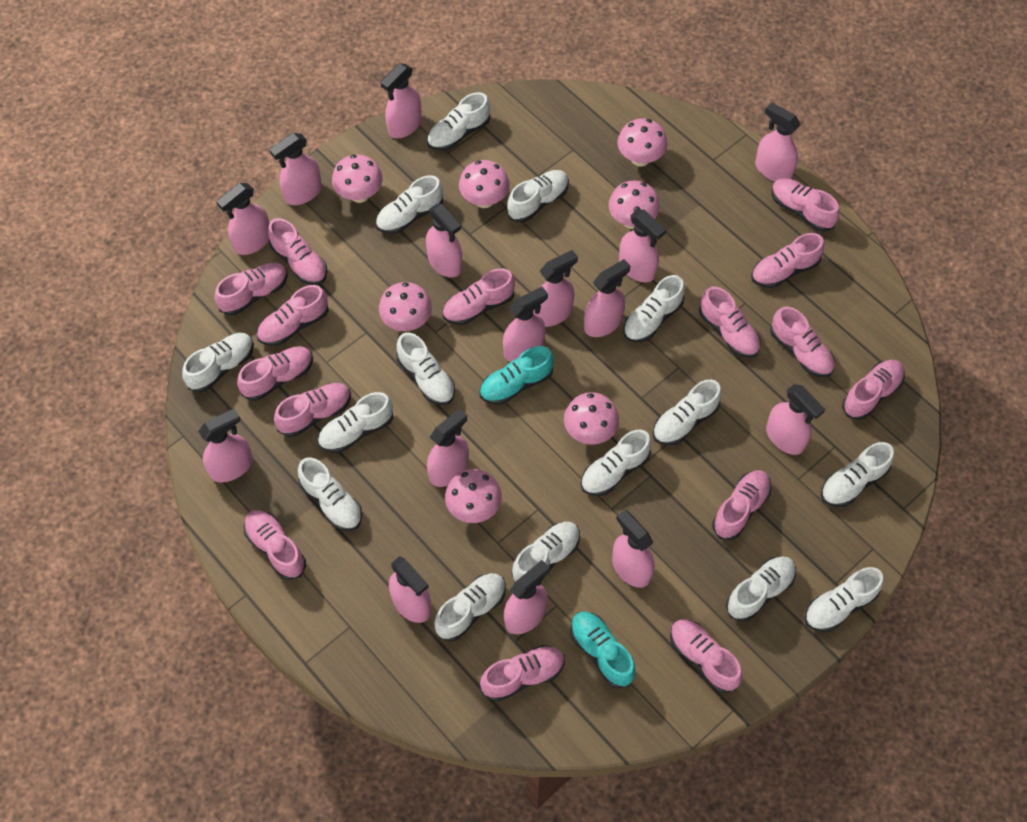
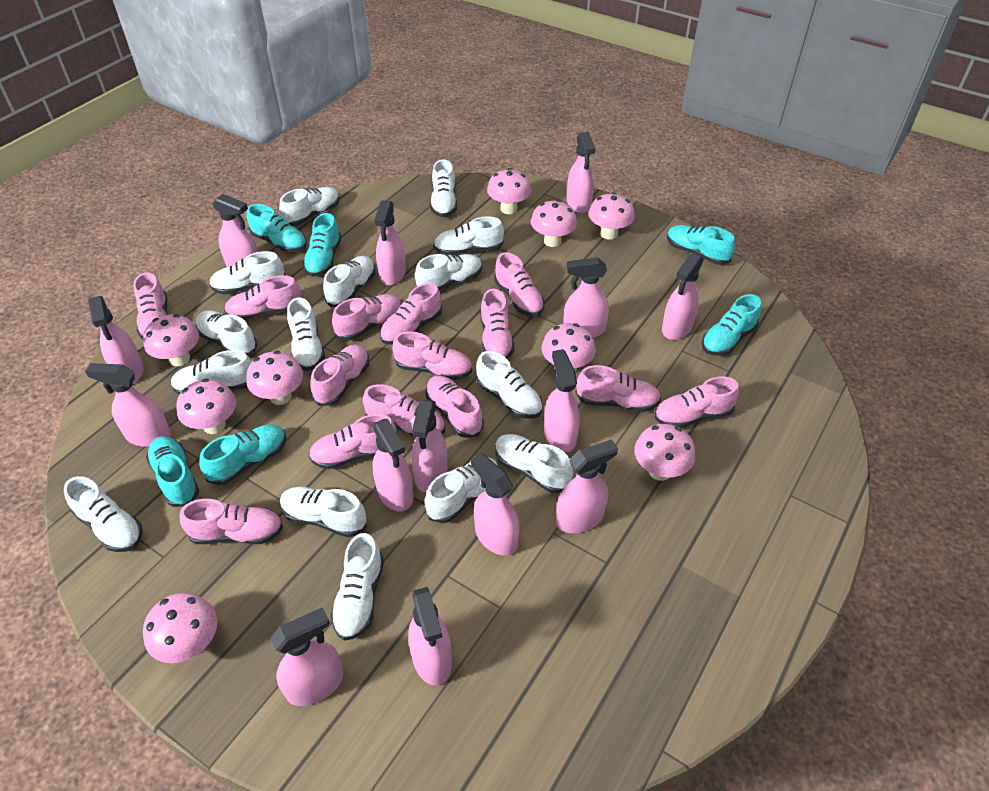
pink mushroom: [332,155,383,203] [379,282,432,331] [445,469,502,523] [459,160,510,208] [564,392,619,445] [609,181,660,229] [617,119,667,167] = 7 -> [143,314,199,366] [143,593,217,663] [177,379,236,434] [246,351,303,405] [487,168,532,214] [531,200,577,247] [542,323,596,372] [589,192,635,240] [634,424,695,481] = 9
pink shoe: [215,262,288,315] [237,346,313,401] [244,510,306,580] [257,285,328,346] [268,218,327,285] [274,383,351,437] [442,268,515,325] [480,645,565,702] [670,619,742,693] [699,287,761,358] [712,470,772,540] [751,233,824,288] [770,307,835,377] [772,178,839,232] [842,360,905,420] = 15 -> [133,272,167,339] [180,499,283,544] [224,275,302,320] [308,414,397,469] [311,344,370,406] [332,294,402,340] [363,384,445,438] [380,283,442,345] [392,331,472,380] [426,375,484,438] [480,289,514,358] [494,252,544,316] [576,365,661,412] [655,376,739,428] = 14
pink spray bottle: [198,409,253,482] [216,183,270,255] [269,133,322,205] [380,63,422,138] [389,556,432,623] [426,204,462,278] [427,409,469,487] [503,287,548,362] [504,560,550,634] [533,250,578,327] [584,259,630,337] [612,510,654,588] [619,210,666,282] [755,102,801,182] [766,384,825,455] = 15 -> [85,363,171,447] [88,296,143,384] [212,194,258,267] [270,607,343,706] [372,419,414,511] [374,200,406,285] [408,587,452,686] [412,400,448,493] [471,453,520,556] [544,349,580,452] [556,439,618,533] [563,257,609,338] [567,132,596,213] [662,253,704,340] = 14
turquoise shoe: [480,346,554,405] [570,611,636,688] = 2 -> [146,436,199,507] [199,425,287,485] [247,204,307,252] [303,213,341,277] [667,225,735,265] [702,294,761,356] = 6

